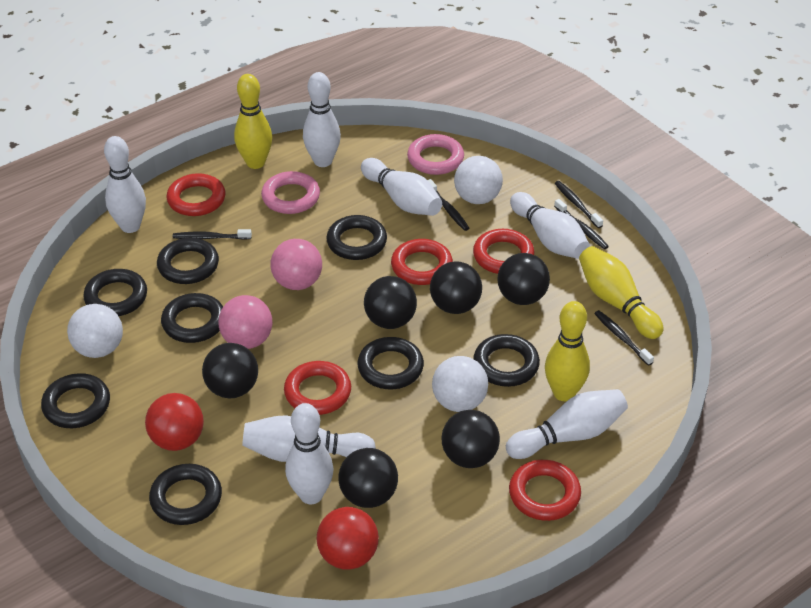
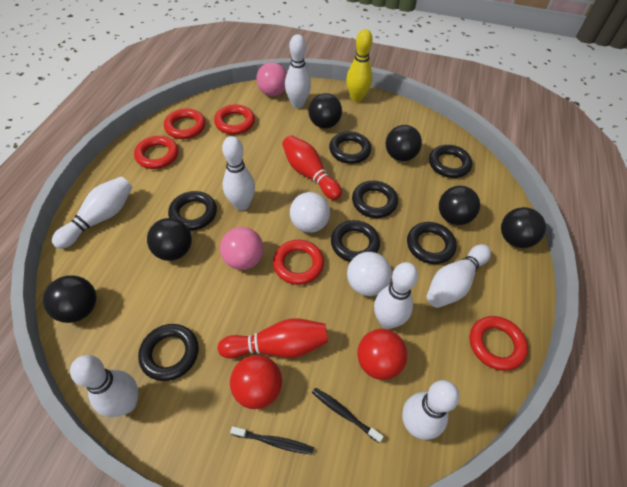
black ring: [41,373,110,428] [83,269,147,316] [149,464,222,525] [157,238,219,284] [161,293,223,343] [326,215,387,260] [357,337,424,389] [473,334,540,387] = 8 -> [138,324,199,381] [168,191,217,231] [329,131,371,164] [331,220,380,262] [352,181,398,218] [407,222,457,264] [429,145,472,178] = 7
black toothbrush: [173,229,252,240] [428,179,469,231] [554,199,609,249] [555,181,603,228] [594,310,654,366] = 5 -> [230,426,314,455] [312,388,384,443] = 2
pink ring: [261,171,320,214] [407,134,464,175] = 2 -> none = 0
red bowling pin: none = 0 -> [218,318,328,359] [282,135,342,200] = 2
white ball: [67,304,123,358] [432,356,488,412] [454,156,503,204] = 3 -> [290,192,330,233] [347,252,392,296] = 2
yellow bowling pin: [234,74,272,169] [545,301,590,401] [579,246,663,339] = 3 -> [346,29,373,102] = 1

